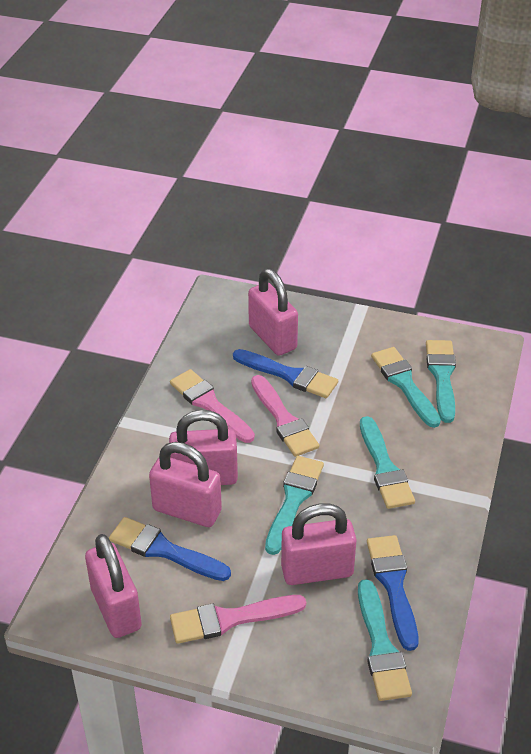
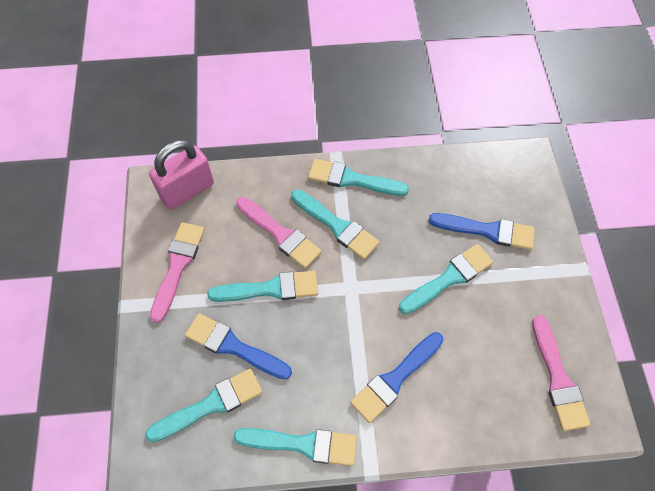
pink padlock: [85,534,142,638] [149,442,222,527] [169,410,238,485] [248,269,298,356] [281,503,357,585] = 5 -> [149,140,214,210] = 1
turquoise brush: [265,456,324,555] [358,579,412,701] [360,416,415,509] [371,347,441,428] [426,340,456,423] = 5 -> [145,368,263,442] [207,271,318,302] [233,428,357,466] [291,189,380,260] [308,159,409,196] [399,244,493,314] = 6

